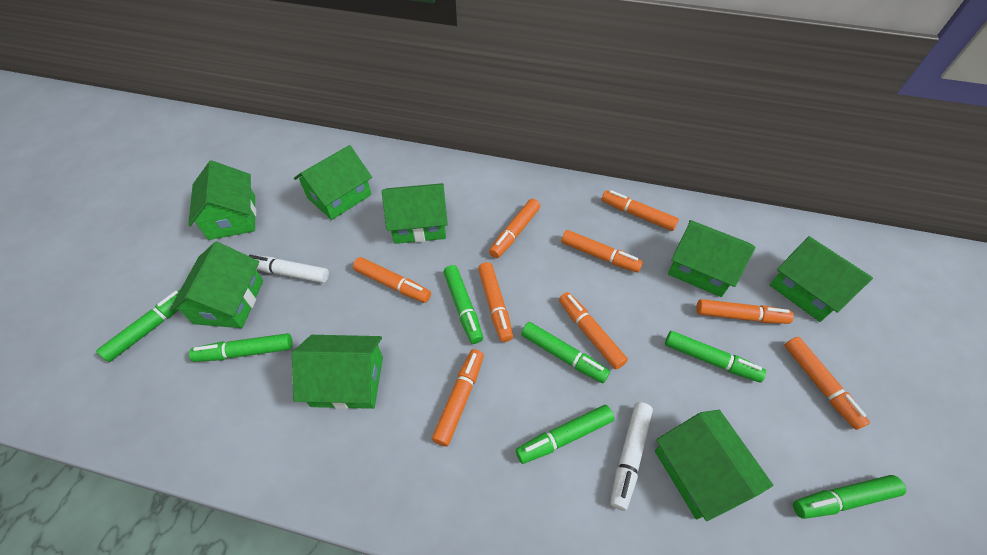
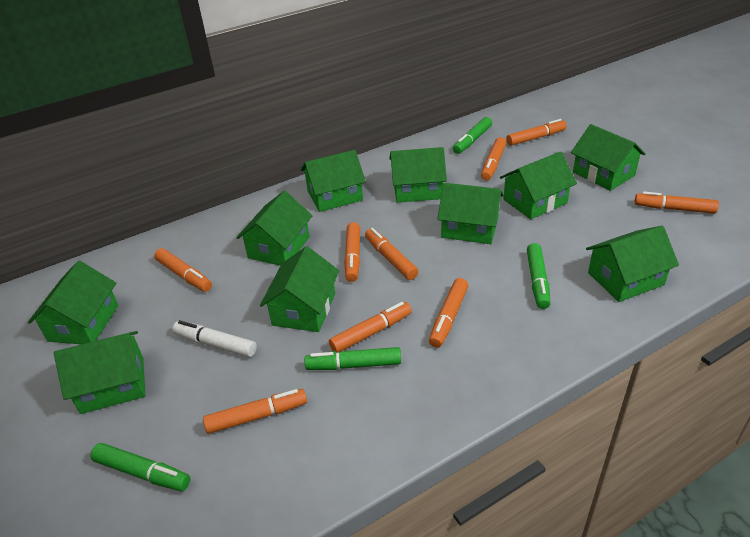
green house: [169,242,263,328] [188,160,256,240] [292,335,383,409] [294,145,372,220] [382,183,448,244] [655,410,773,521] [668,220,756,297] [770,236,873,322] = 8 -> [28,261,118,344] [54,331,145,414] [236,191,313,266] [260,246,339,332] [301,150,366,212] [389,147,447,203] [437,183,503,244] [500,152,577,219] [571,124,646,191] [586,226,679,302] = 10
green marker: [96,290,180,362] [189,333,293,362] [443,265,483,344] [516,405,614,464] [521,322,610,383] [665,331,766,382] [793,475,906,519] = 7 -> [90,443,190,491] [305,347,401,370] [453,117,492,154] [527,243,551,309] = 4
white marker: [247,255,329,283] [610,402,653,511] = 2 -> [172,320,257,357] = 1

